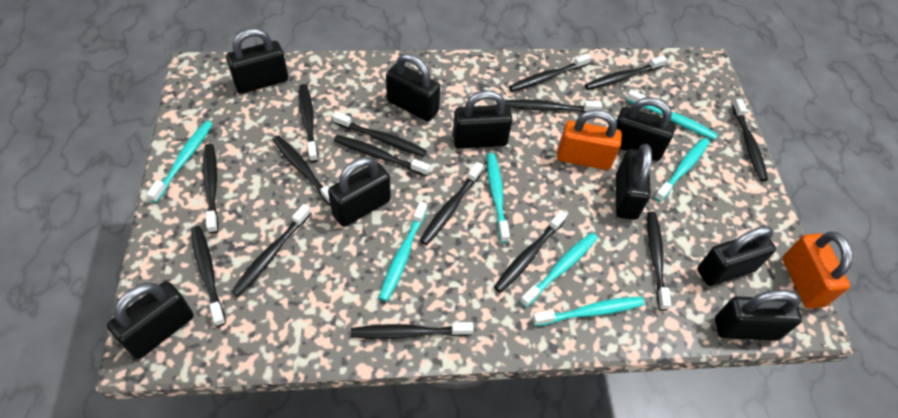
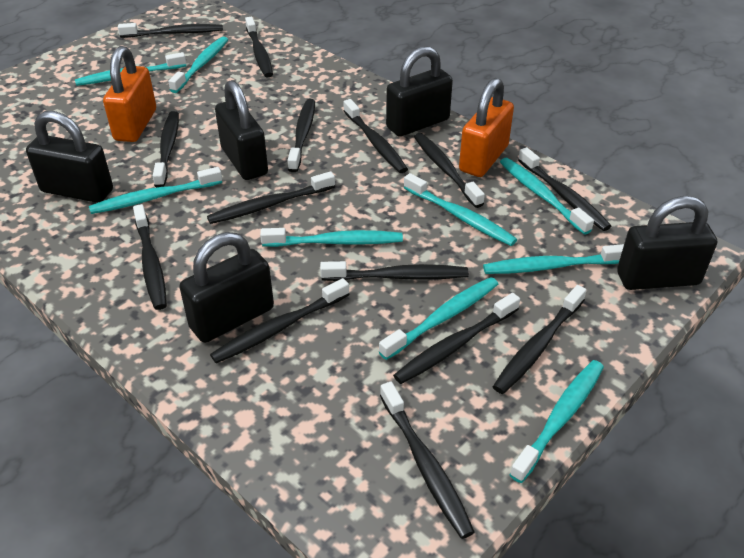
black padlock: [107,281,194,359] [226,28,288,94] [328,157,391,227] [386,53,441,122] [453,90,513,149] [616,97,676,161] [616,144,652,220] [697,226,776,286] [715,290,802,341] = 9 -> [26,111,113,203] [179,232,274,343] [215,80,268,180] [386,46,453,137] [617,196,717,290] = 5
black toothbrush: [191,226,226,327] [203,144,219,234] [231,204,311,297] [273,135,330,205] [299,84,318,162] [333,112,427,157] [334,135,430,176] [351,322,474,339] [420,162,483,245] [494,210,567,293] [505,99,602,113] [509,53,591,92] [585,55,667,90] [647,211,671,311] [732,99,768,181] = 15 -> [118,23,223,38] [133,204,167,310] [153,111,179,187] [207,171,335,224] [210,278,350,364] [245,17,273,78] [287,99,315,172] [320,261,469,281] [343,99,408,173] [380,381,475,539] [393,293,520,384] [414,133,485,208] [493,285,586,394] [518,147,611,231] = 14
turquoise toothbrush: [146,121,213,203] [379,202,427,302] [487,153,510,243] [520,233,598,308] [532,297,645,326] [626,89,718,140] [654,138,710,202] = 7 -> [75,52,186,86] [89,167,222,214] [168,37,228,93] [260,228,403,247] [379,277,498,360] [404,173,517,246] [483,244,624,274] [500,158,594,235] [509,360,604,483] = 9

